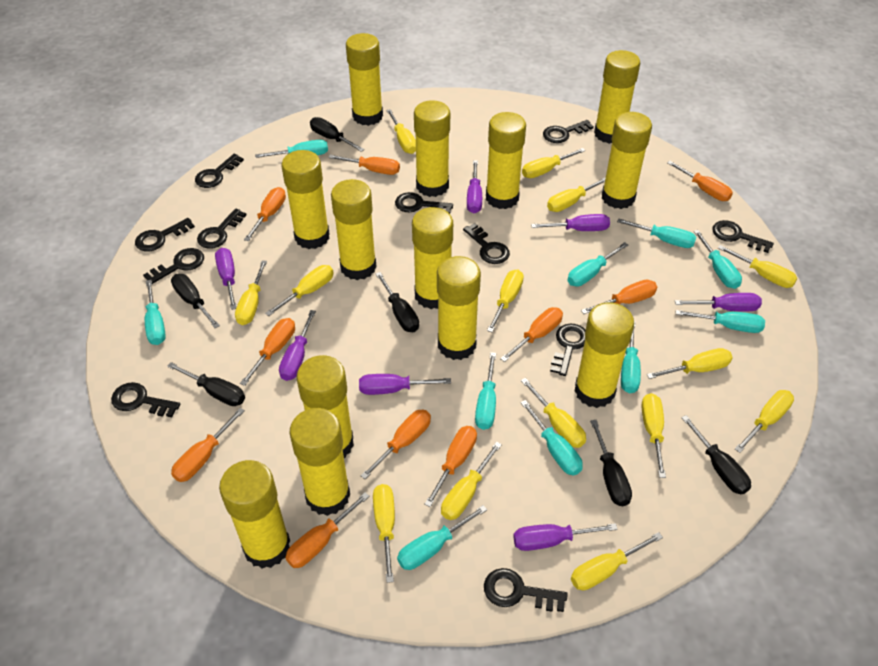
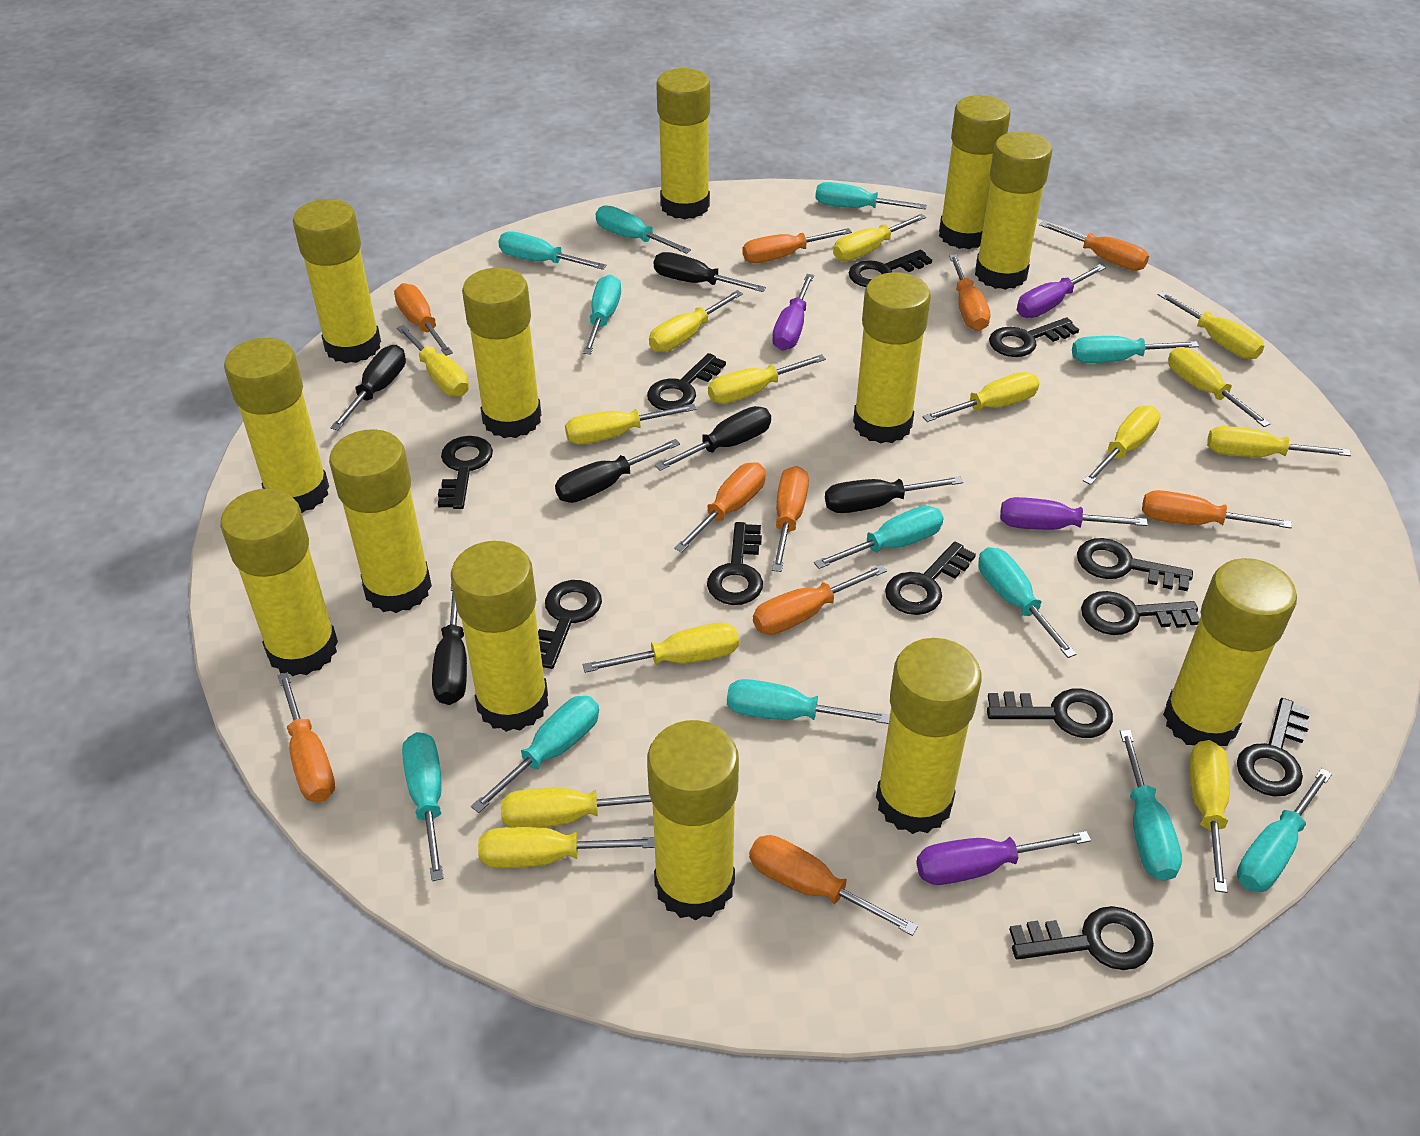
black key: [111,382,180,417] [135,218,195,252] [143,248,204,284] [195,154,244,188] [197,208,246,249] [395,192,453,214] [463,223,510,264] [484,568,567,612] [543,120,594,143] [550,324,585,376] [712,220,774,253] = 11 -> [438,436,493,509] [538,580,602,669] [647,353,726,410] [707,522,763,605] [849,250,932,287] [885,541,976,615] [987,689,1113,738] [989,317,1079,357] [1009,906,1154,970] [1077,538,1193,591] [1081,591,1200,635] [1237,698,1311,797] = 12
purple screwdriver: [215,248,237,310] [279,310,316,381] [359,374,451,395] [467,160,482,213] [513,523,618,551] [531,214,610,231] [675,293,762,311] = 7 -> [772,274,814,350] [916,831,1091,885] [1000,497,1148,530] [1017,264,1106,318] = 4
turquoise screwdriver: [145,280,166,345] [255,140,328,158] [397,505,487,570] [475,352,496,430] [521,400,583,475] [567,242,628,286] [617,218,696,248] [621,321,641,393] [676,310,765,333] [694,230,742,289] = 10 -> [402,732,444,881] [471,696,599,813] [498,232,607,270] [583,275,621,354] [596,205,691,254] [727,679,890,724] [814,506,944,569] [815,182,927,209] [978,547,1076,658] [1072,336,1199,363] [1120,730,1182,881] [1237,768,1332,892] = 12

